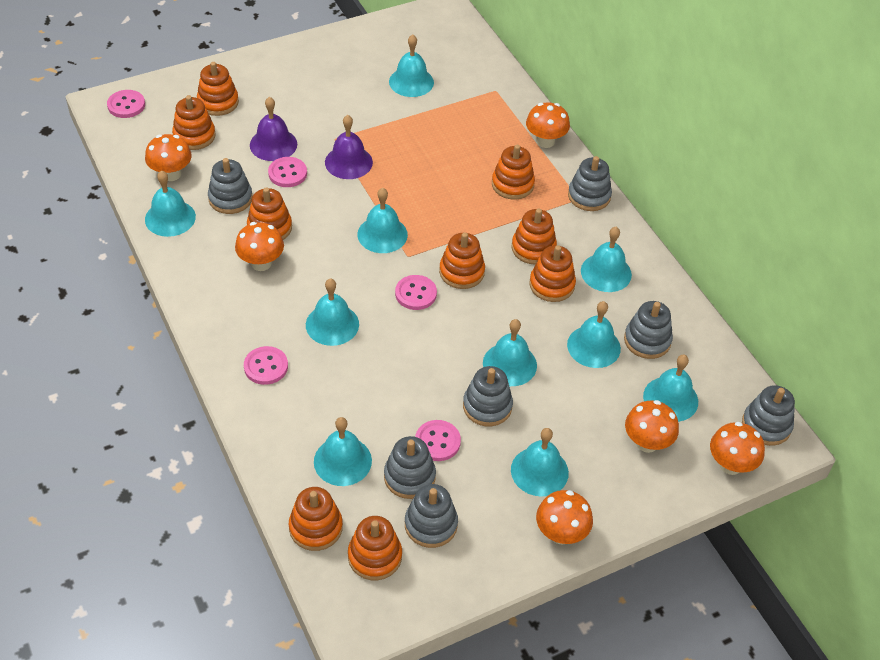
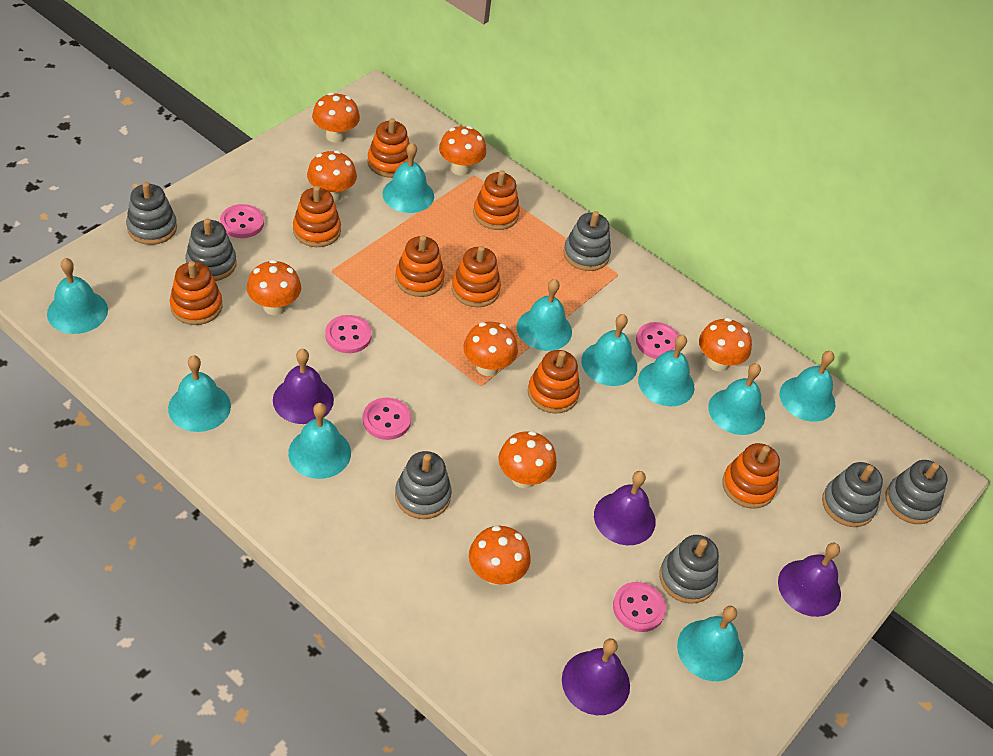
orange mushroom: [145,134,192,181] [235,222,284,271] [526,102,570,148] [536,490,593,545] [625,400,679,453] [710,422,765,475] = 6 -> [247,260,301,315] [307,150,357,202] [312,92,360,143] [439,126,486,176] [463,322,518,376] [469,526,531,585] [498,431,557,488] [699,318,752,372] = 8
orange stacking toy: [172,95,216,150] [197,62,239,116] [247,187,292,240] [289,487,343,551] [348,516,402,580] [439,232,485,289] [492,145,535,200] [512,208,557,265] [529,245,576,302] = 9 -> [170,261,223,325] [293,186,341,247] [367,118,410,178] [395,235,444,297] [452,246,501,307] [473,170,520,230] [528,350,580,414] [722,443,780,509] = 8
purple bell: [250,97,297,161] [325,115,373,179] = 2 -> [273,349,334,424] [562,638,630,715] [594,471,656,545] [778,543,841,617] = 4

